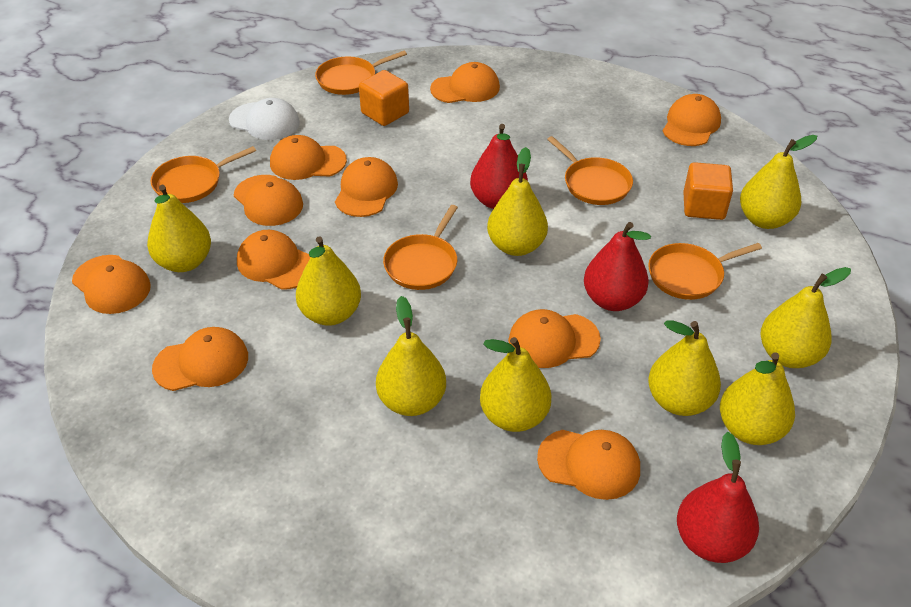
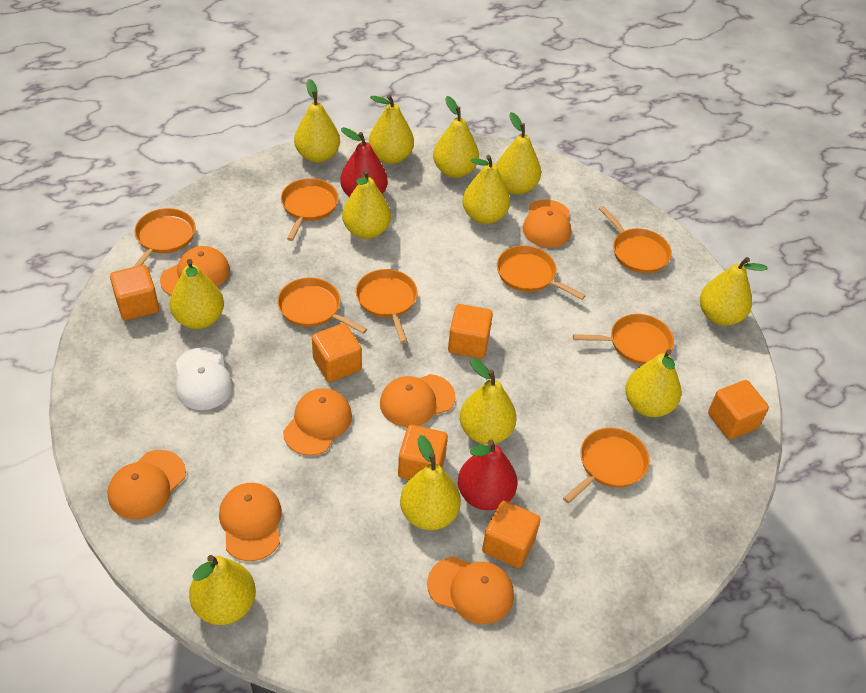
orange cap: [72,255,151,314] [152,327,248,391] [234,175,303,226] [237,230,311,290] [270,135,347,180] [335,157,398,217] [430,62,500,103] [508,309,601,368] [537,430,640,500] [663,94,721,146] = 10 -> [108,450,186,519] [160,246,230,296] [219,483,282,561] [283,388,352,456] [380,374,456,427] [427,556,514,624] [523,199,571,248] = 7
orange cube: [359,70,409,126] [683,162,733,220] = 2 -> [110,265,159,321] [312,323,362,382] [398,425,448,480] [448,304,493,358] [482,501,540,568] [708,380,769,439] = 6
orange pan: [151,146,256,203] [315,51,407,95] [383,205,458,290] [547,136,633,205] [648,243,762,300] = 5 -> [133,208,195,267] [277,277,367,334] [281,178,339,241] [356,269,417,343] [497,245,586,300] [563,428,649,503] [573,314,674,365] [599,206,672,273] = 8
red pear: [470,124,528,209] [584,222,651,311] [677,432,759,563] = 3 -> [340,127,388,197] [458,440,517,510] = 2
yellow pear: [147,185,211,272] [296,236,361,326] [376,296,446,416] [480,337,551,432] [487,147,548,256] [648,320,721,416] [720,352,795,445] [740,135,817,229] [761,267,851,368] = 9 -> [170,259,224,329] [189,555,256,625] [294,79,340,163] [342,170,391,239] [369,94,414,164] [400,435,461,530] [433,96,479,178] [460,359,517,444] [462,155,510,224] [496,112,541,195] [625,349,681,417] [700,257,768,326] = 12

